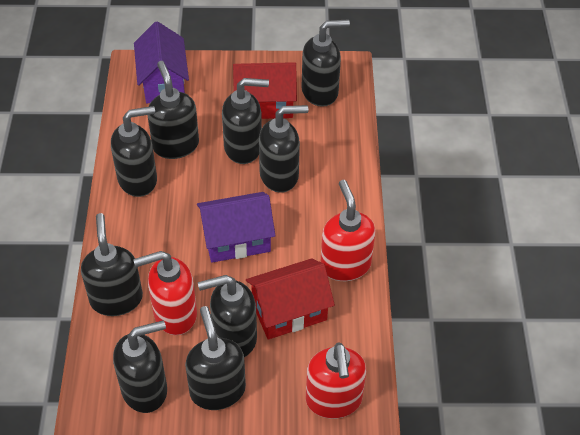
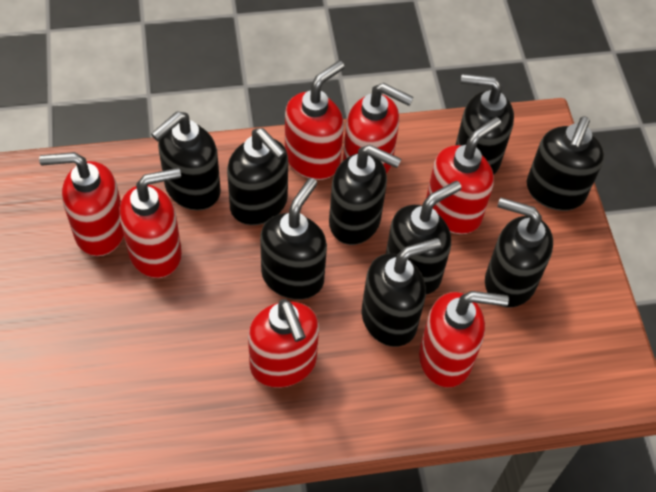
purple house: [134,21,189,103] [197,192,276,263] = 2 -> none = 0
red house: [233,62,297,119] [246,258,335,339] = 2 -> none = 0
red soap dispenser: [133,251,197,335] [306,342,366,419] [320,180,376,281] = 3 -> [39,152,124,256] [119,168,182,278] [248,299,319,388] [285,61,345,180] [343,83,414,174] [419,291,509,388] [426,117,502,234] = 7

